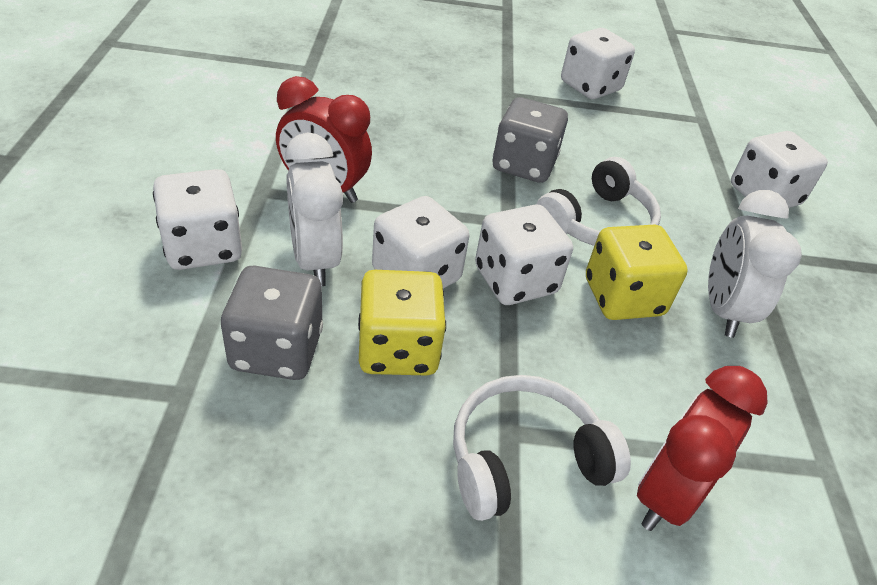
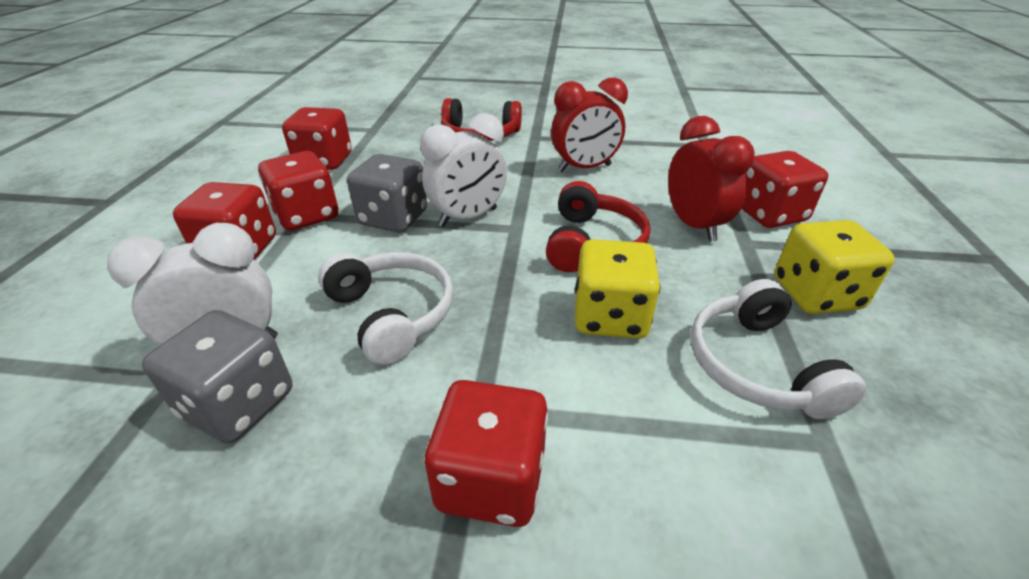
red dice: none = 0 -> [173,182,276,260] [258,151,339,231] [282,107,352,170] [425,380,548,527] [742,151,828,228] = 5
red headphones: none = 0 -> [441,98,522,141] [546,181,650,272] = 2
white dice: [153,169,242,270] [372,196,469,289] [475,205,573,305] [561,28,635,99] [731,131,828,208] = 5 -> none = 0

